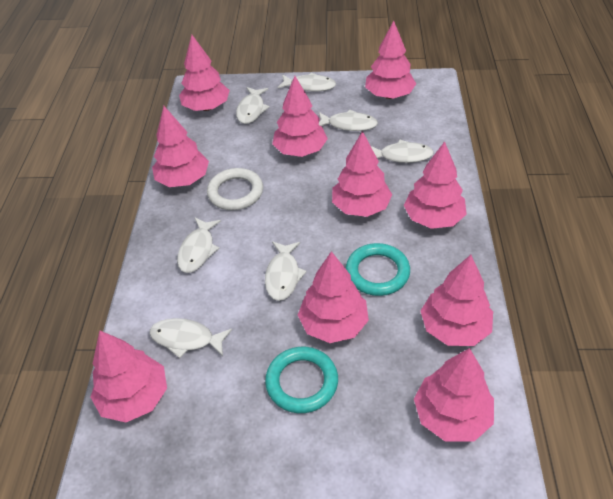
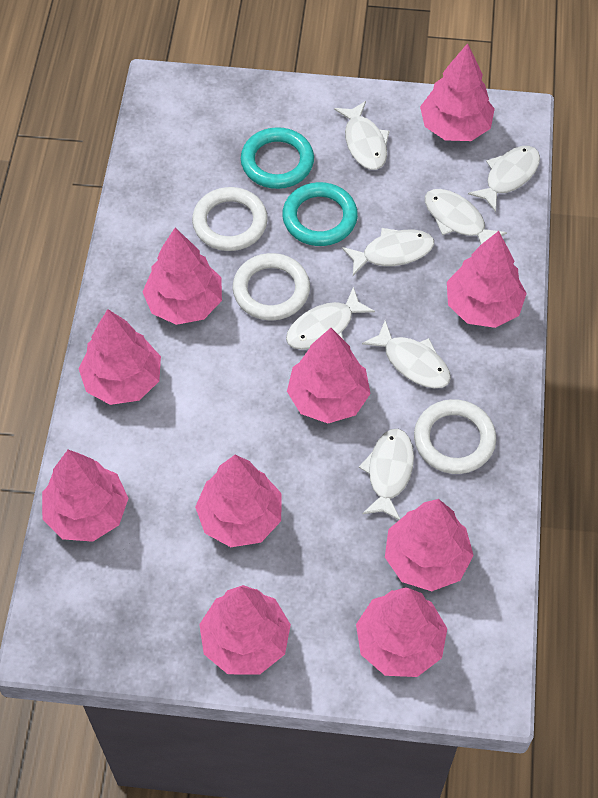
white ring: [207,168,263,210] = 1 -> [192,187,268,251] [233,253,310,320] [414,399,496,474] = 3

